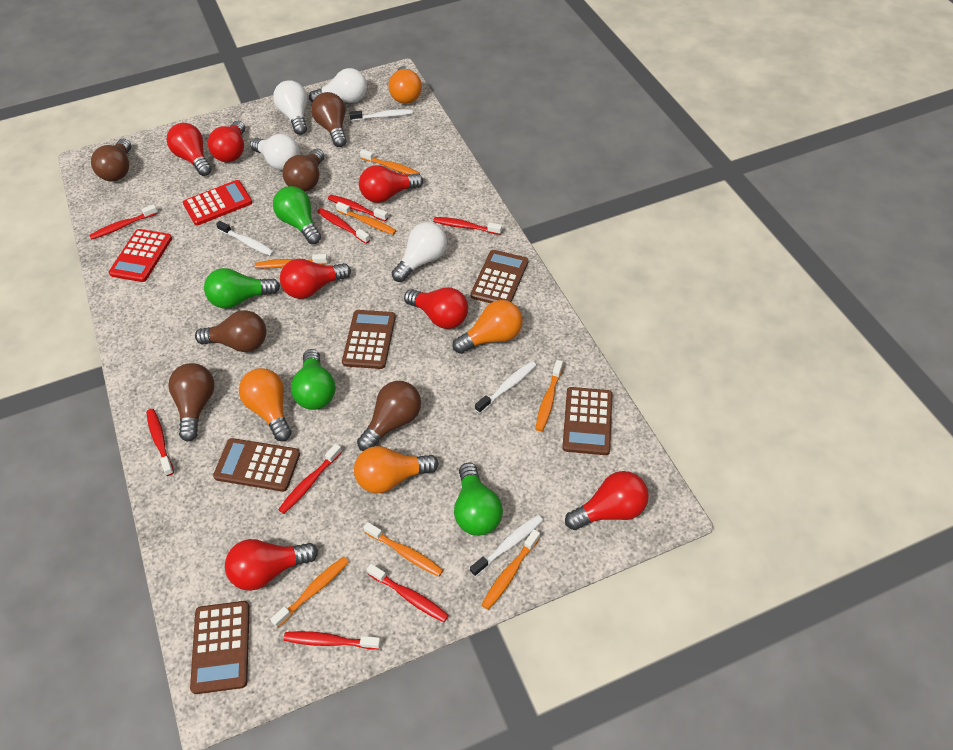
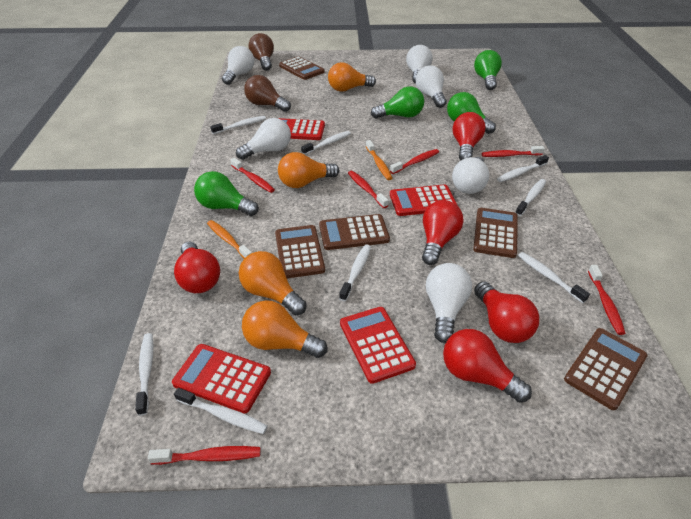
brown light bulb: [91,139,131,182] [168,363,214,442] [195,310,266,352] [282,149,324,192] [311,92,347,147] [357,381,421,451] = 6 -> [244,75,291,112] [249,33,274,71] = 2
orange toothbrush: [255,254,328,269] [270,557,349,628] [336,202,397,235] [360,149,420,175] [363,522,443,577] [482,529,540,610] [535,360,563,431] = 7 -> [207,220,252,259] [366,140,392,180] = 2
red calculator: [109,229,172,282] [183,180,252,226] = 2 -> [172,344,271,414] [278,118,325,140] [340,307,416,384] [390,184,458,216] = 4
red light bulb: [167,123,212,176] [208,121,245,162] [225,539,318,591] [280,259,351,299] [359,165,423,203] [404,287,468,329] [565,471,649,530] = 7 -> [174,242,220,293] [422,200,463,265] [443,329,532,403] [453,112,485,160] [474,281,539,343] = 5
red toothbrush: [89,204,158,240] [146,409,174,476] [278,444,342,514] [284,631,381,650] [317,208,370,244] [328,195,388,221] [367,564,449,622] [433,217,502,235] = 8 -> [148,446,260,465] [230,158,275,193] [348,171,389,208] [390,149,439,174] [482,146,545,157] [588,265,626,335] = 6
white light bulb: [250,134,300,170] [273,80,307,135] [309,68,367,103] [392,222,447,282] = 4 -> [222,46,254,85] [236,118,291,160] [406,45,432,84] [416,65,447,108] [426,263,472,343] [452,157,489,194] = 6
white toothbrush: [216,221,274,256] [349,109,413,121] [470,515,543,577] [475,361,536,413] = 4 -> [135,333,153,416] [174,388,268,434] [210,116,266,134] [301,131,351,155] [339,244,371,301] [497,155,549,182] [515,179,546,216] [518,252,590,303] = 8

